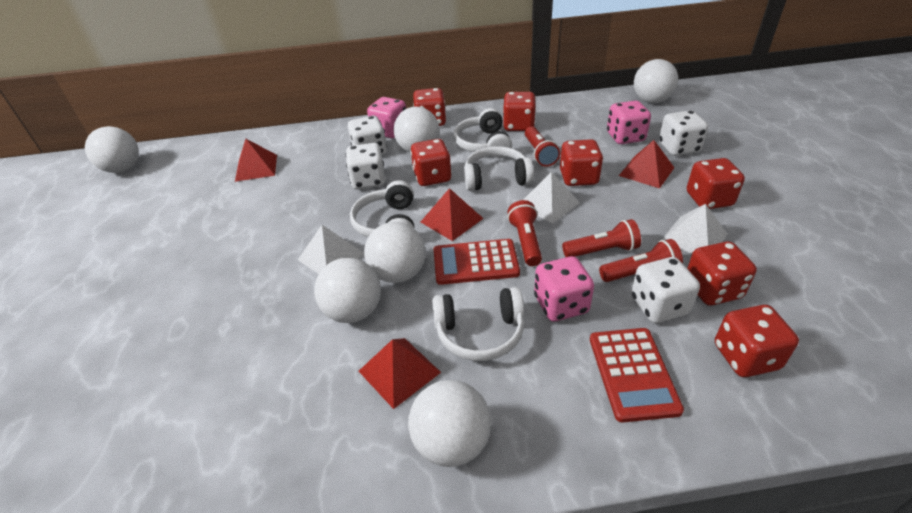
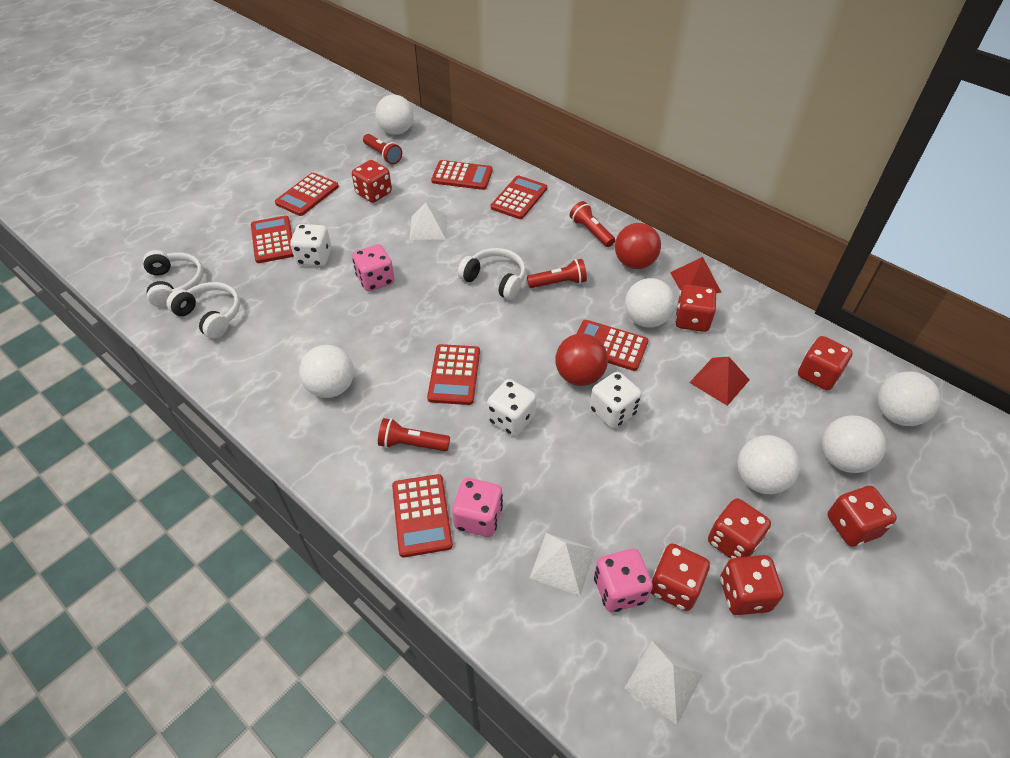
red ball: none = 0 -> [556,333,608,386] [615,223,661,269] = 2
red calculator: [434,239,520,285] [590,328,684,422] = 2 -> [251,216,294,263] [275,172,339,216] [392,474,453,557] [427,344,480,405] [431,160,493,190] [491,175,547,219] [577,320,649,371] = 7
red pyramid: [235,139,277,182] [359,338,441,409] [421,188,484,241] [619,140,674,189] = 4 -> [670,257,721,293] [689,357,750,406] = 2
white dice: [346,143,386,189] [348,116,387,155] [631,257,700,323] [659,110,708,156] = 4 -> [290,224,332,266] [487,379,537,436] [590,372,642,428] = 3
white headphones: [350,180,414,237] [432,287,524,361] [454,108,512,158] [464,146,534,191] = 4 -> [143,250,203,307] [166,282,240,339] [458,248,526,300] = 3

